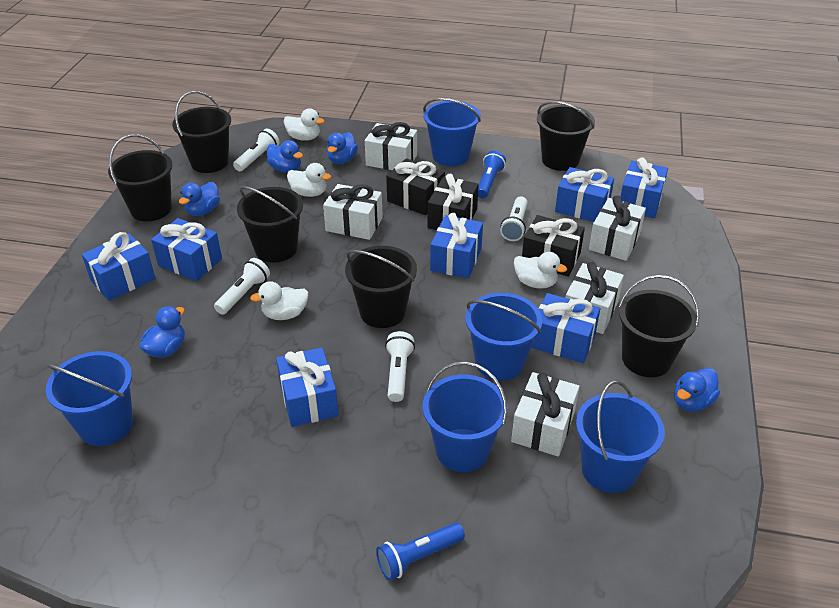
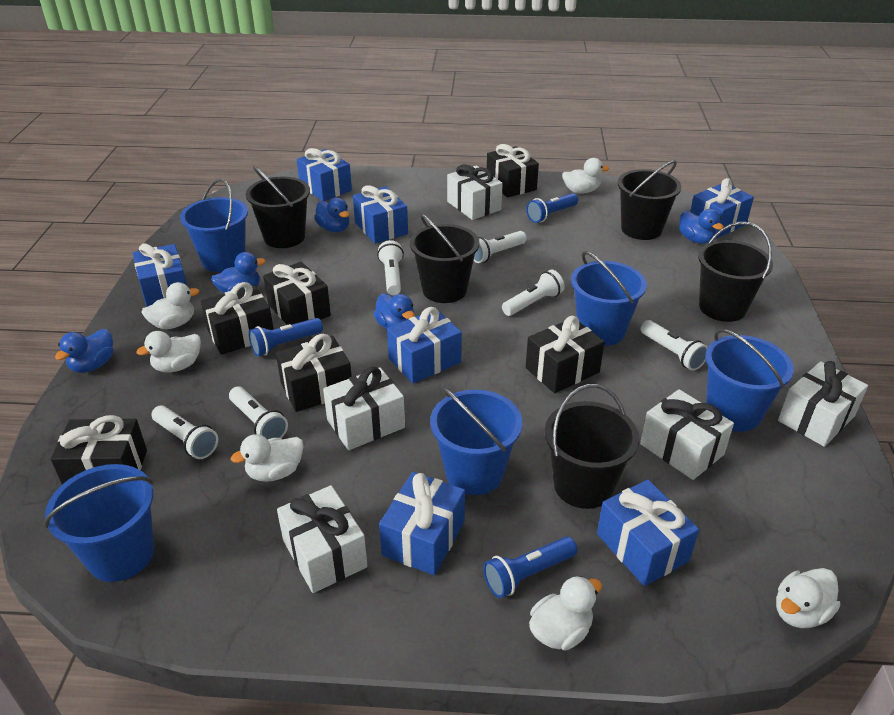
black bucket: [108,134,173,221] [172,91,231,173] [237,186,303,262] [345,246,417,328] [537,101,595,171] [618,275,700,377] = 6 -> [246,166,310,248] [410,213,480,303] [545,384,639,509] [618,160,682,240] [698,222,773,322] = 5
black gift: [386,158,445,215] [428,174,479,230] [522,215,585,277] = 3 -> [51,415,147,484] [201,282,273,355] [263,262,331,325] [276,334,352,412] [487,144,539,197] [526,316,604,393] = 6
blue flashlight: [376,522,465,581] [478,151,506,199] = 2 -> [249,318,323,356] [483,536,577,598] [526,193,578,223] = 3
white duck: [250,281,308,320] [284,108,324,141] [287,163,331,197] [514,252,567,289] = 4 -> [136,331,201,373] [141,282,200,329] [231,434,303,482] [529,576,602,651] [562,158,609,194] [776,568,840,628] = 6
white flashlight: [214,258,270,315] [233,129,280,171] [385,331,415,402] [500,196,528,241] = 4 -> [152,405,218,459] [229,386,288,440] [377,240,404,295] [473,231,527,263] [502,269,565,316] [641,320,708,371] = 6

